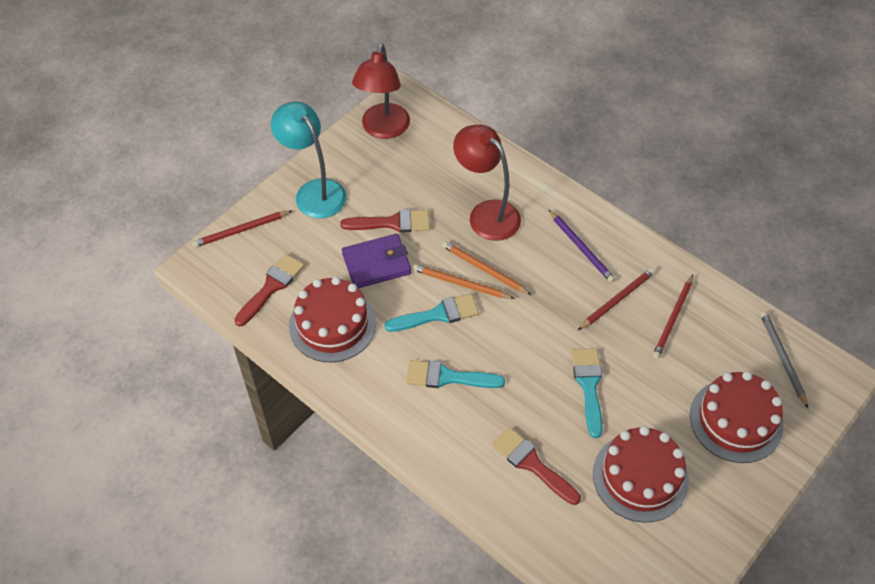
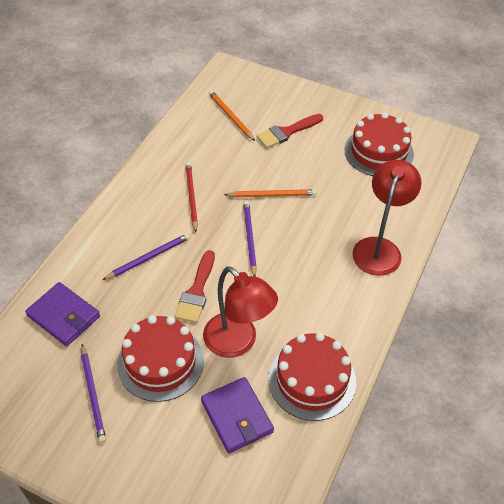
grey pencil: [760,311,808,408] = 1 -> none = 0
purple pencil: [548,209,615,283] = 1 -> [81,344,106,443] [102,233,190,280] [243,201,257,277] = 3
purple wallet: [342,234,411,288] = 1 -> [25,282,100,346] [201,377,274,453] = 2
red brush: [234,254,304,326] [340,209,430,233] [492,427,581,505] = 3 -> [175,250,215,323] [256,114,323,148] = 2
red pencil: [192,211,292,248] [578,268,656,330] [652,274,693,359] = 3 -> [185,162,198,232] = 1
turquoise brush: [385,293,479,332] [406,360,505,388] [572,348,602,438] = 3 -> none = 0
turquoise lamp: [271,102,346,218] = 1 -> none = 0

